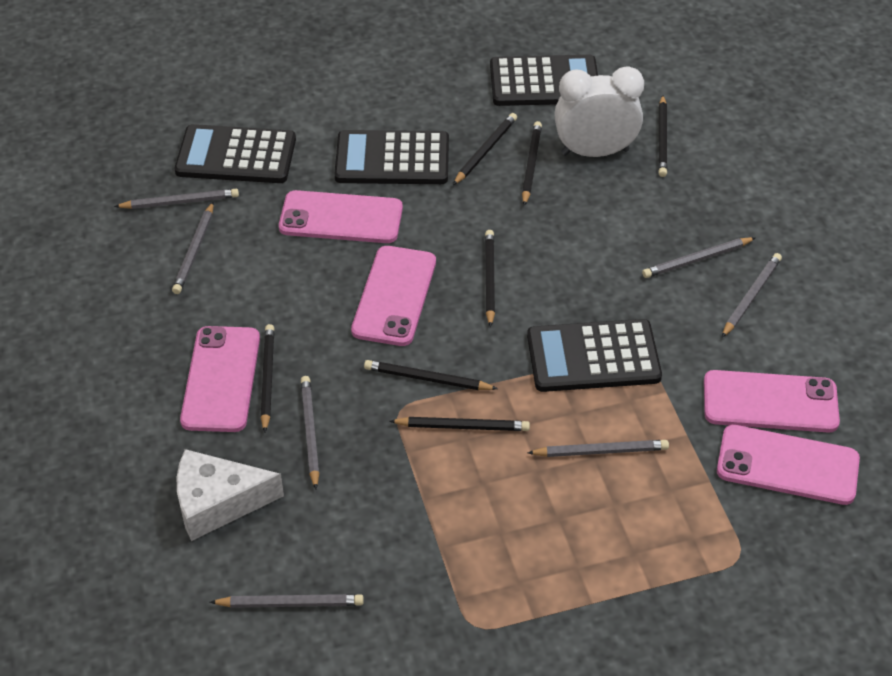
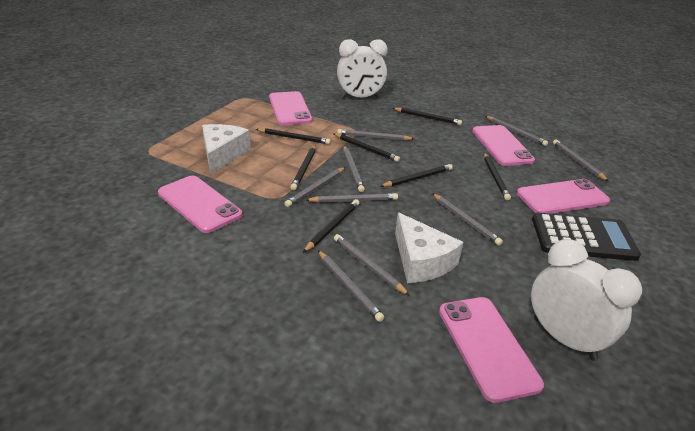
black calculator: [175,124,296,183] [334,130,449,184] [490,55,598,106] [527,319,662,392] = 4 -> [532,213,641,261] = 1
grey pencil: [114,189,239,209] [172,202,214,294] [210,594,364,608] [301,376,319,489] [528,440,669,457] [642,237,756,278] [722,253,782,338] = 7 -> [285,167,345,207] [306,193,398,203] [318,250,384,322] [334,234,410,296] [337,129,414,141] [343,146,365,192] [432,193,503,246] [485,116,548,146] [553,139,608,181] = 9
white cheese: [177,449,284,541] = 1 -> [202,124,251,174] [395,212,463,283] = 2
white clock: [554,66,644,157] = 1 -> [337,39,388,98] [531,239,642,361] = 2

